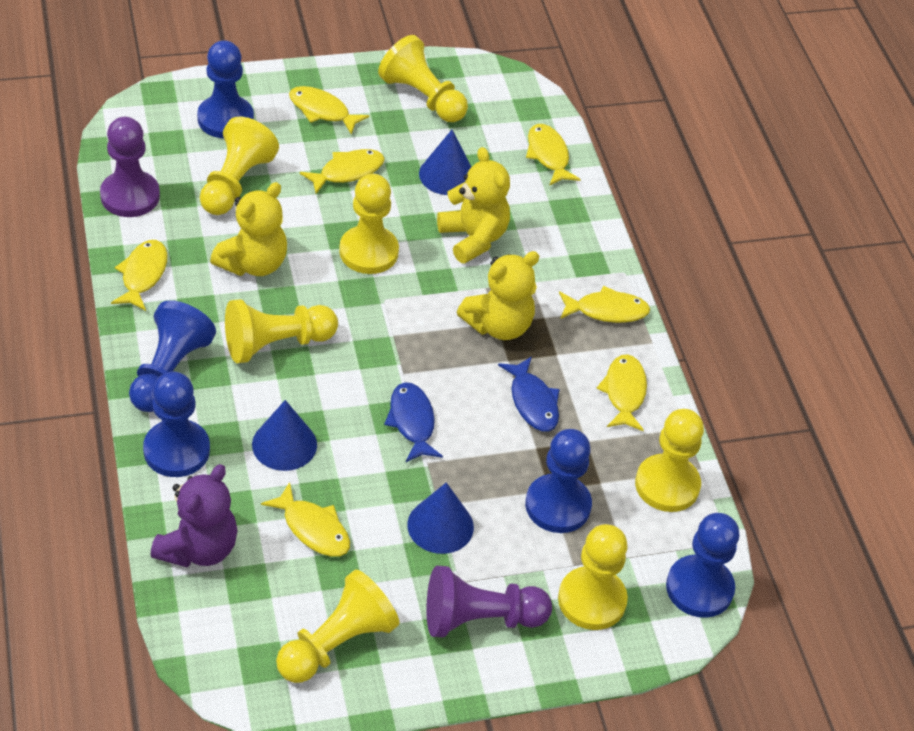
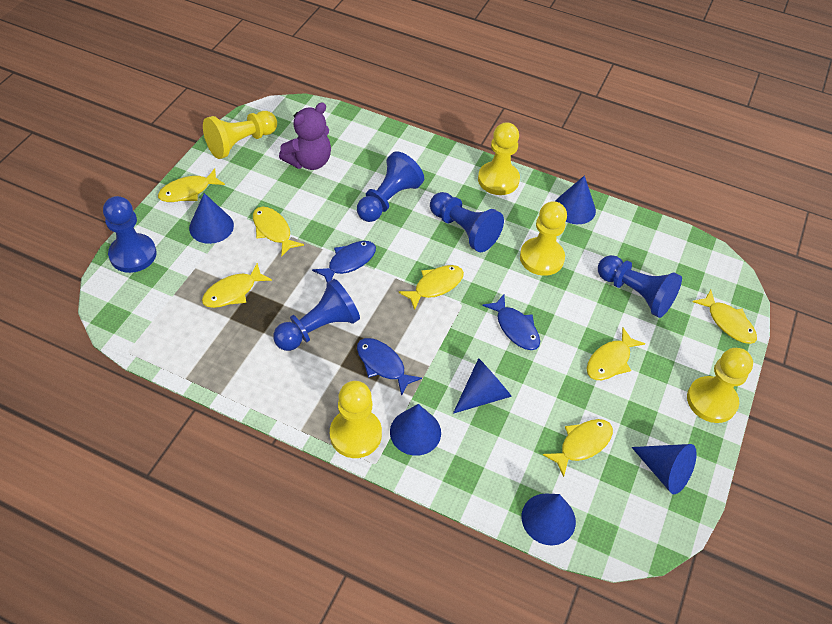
blue cone: [252,400,317,471] [407,482,474,554] [419,130,471,195] = 3 -> [189,193,234,244] [390,404,441,456] [453,358,512,414] [522,494,576,545] [555,176,596,224] [631,444,697,494] = 6
blue fish: [384,382,443,462] [498,356,560,431] = 2 -> [312,241,376,283] [357,338,422,396] [482,295,540,350] = 3
purple pawn: [100,117,160,217] [426,566,552,637] = 2 -> none = 0
yellow pawn: [200,117,279,215] [225,299,338,363] [276,569,399,683] [339,174,399,274] [378,35,468,122] [558,524,628,630] [635,409,704,512] = 7 -> [203,111,277,159] [330,381,382,458] [478,122,520,195] [520,201,567,276] [687,348,753,423] = 5
yellow teddy bear: [210,182,287,276] [437,147,510,264] [457,251,539,340] = 3 -> none = 0

